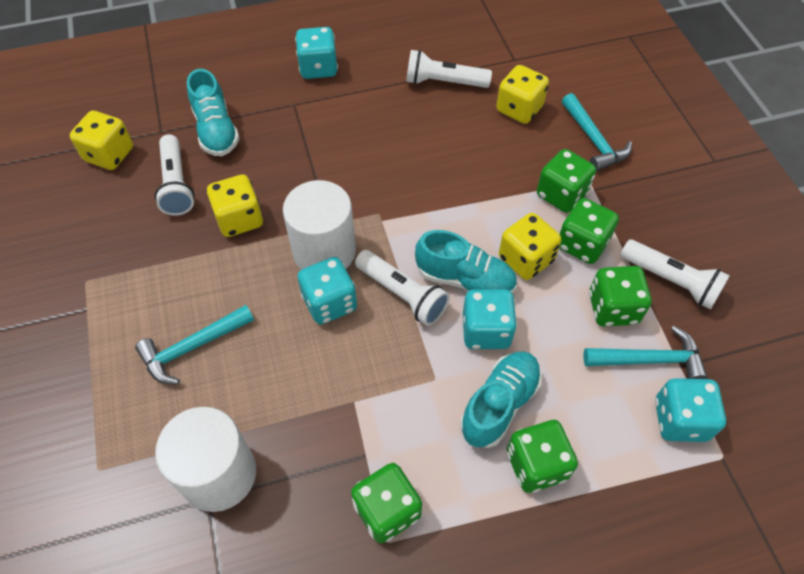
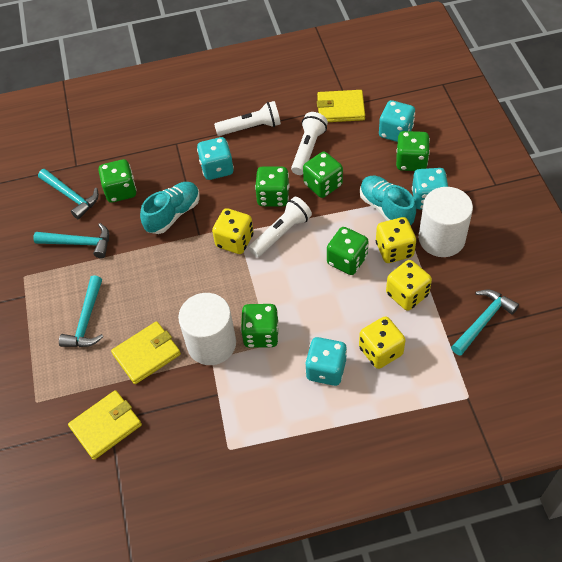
green dice: [351,463,422,543] [507,420,578,493] [537,149,596,213] [559,198,619,264] [589,266,652,327] = 5 -> [98,159,137,203] [241,304,279,348] [255,166,290,207] [303,152,343,198] [327,227,369,275] [396,131,430,171] = 6
turquoise hammer: [135,305,254,384] [562,93,632,171] [584,326,707,379] = 3 -> [33,223,109,258] [38,169,99,219] [59,275,103,347] [451,289,519,356] = 4
turquoise shoe: [187,69,240,156] [415,230,517,294] [460,352,542,448] = 3 -> [140,182,200,234] [360,176,416,226] = 2
white flashlight: [155,134,195,216] [355,250,450,326] [406,50,492,88] [621,240,730,309] = 4 -> [214,101,281,136] [249,196,312,257] [291,112,328,175] = 3
yellow wallet: none = 0 -> [68,390,142,460] [111,321,181,384] [317,90,365,122] = 3

